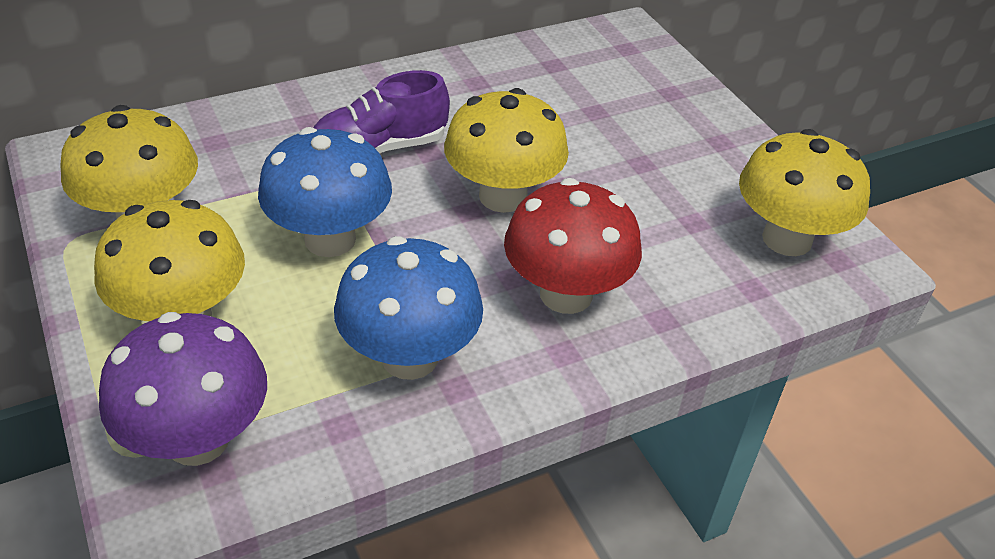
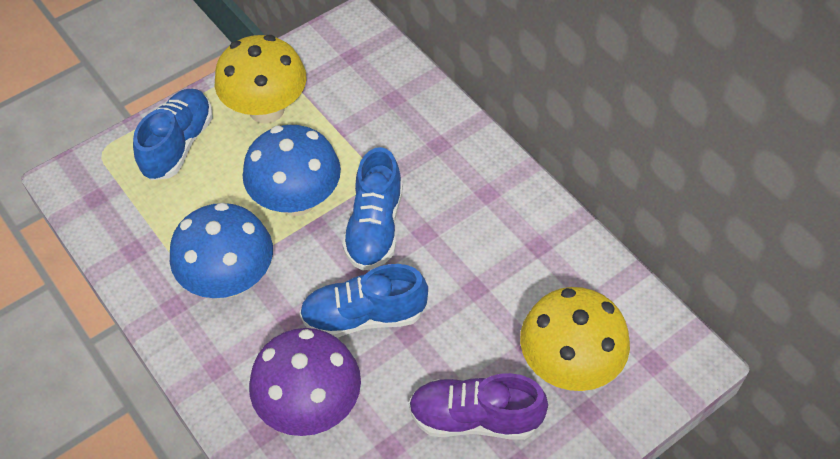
blue shoe: none = 0 -> [133,89,213,180] [299,264,428,338] [342,147,403,271] = 3
red mushroom: [504,178,642,314] = 1 -> none = 0
yellow mushroom: [60,105,198,218] [94,200,245,321] [444,88,569,213] [739,129,870,256] = 4 -> [215,35,306,124] [520,287,630,391] = 2

